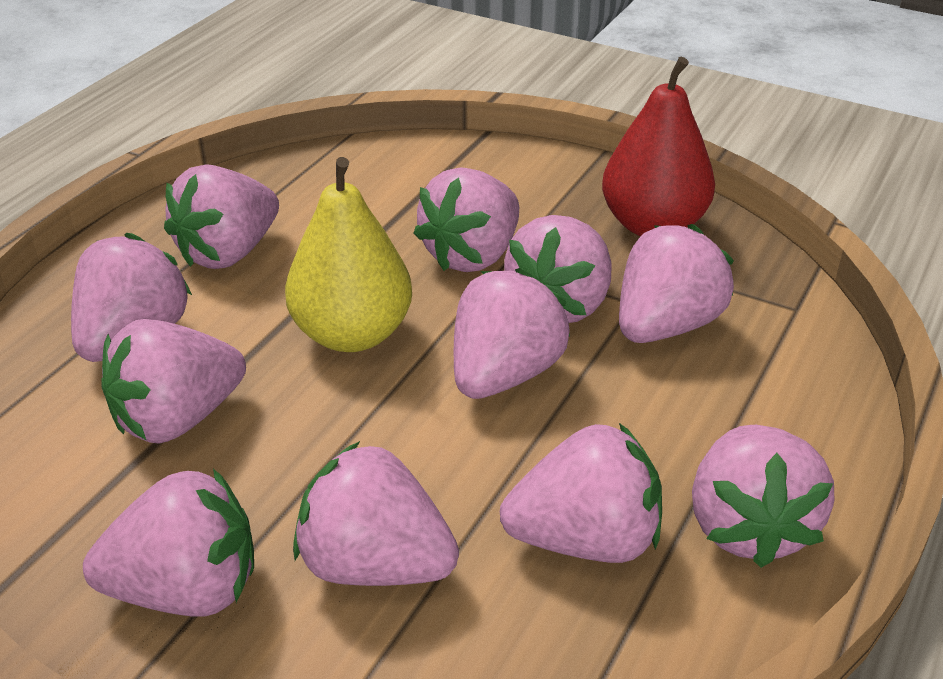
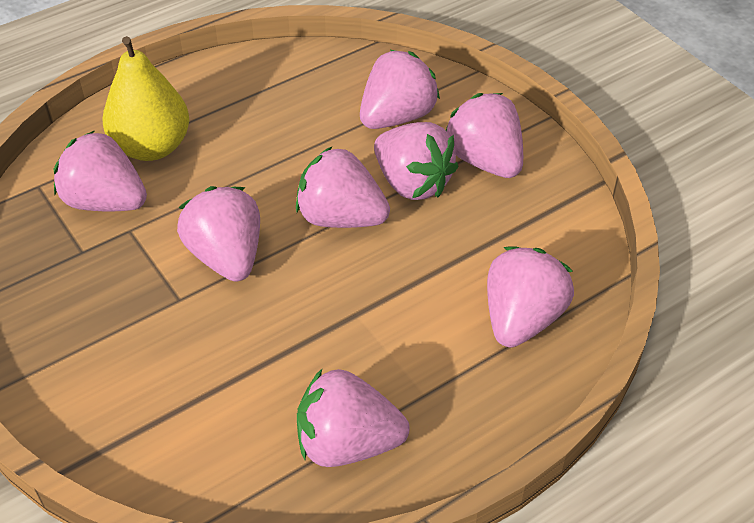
pink strawberry: [71,233,192,362] [83,469,254,617] [101,319,246,444] [164,164,279,269] [293,441,459,586] [413,167,519,272] [454,268,570,399] [500,423,662,563] [504,215,612,323] [619,224,734,343] [692,425,834,568] = 11 -> [54,130,147,211] [177,186,260,282] [296,146,390,228] [297,369,410,467] [360,50,440,129] [374,122,459,200] [446,93,523,178] [487,246,574,348] = 8
red pear: [602,57,715,236] = 1 -> none = 0

